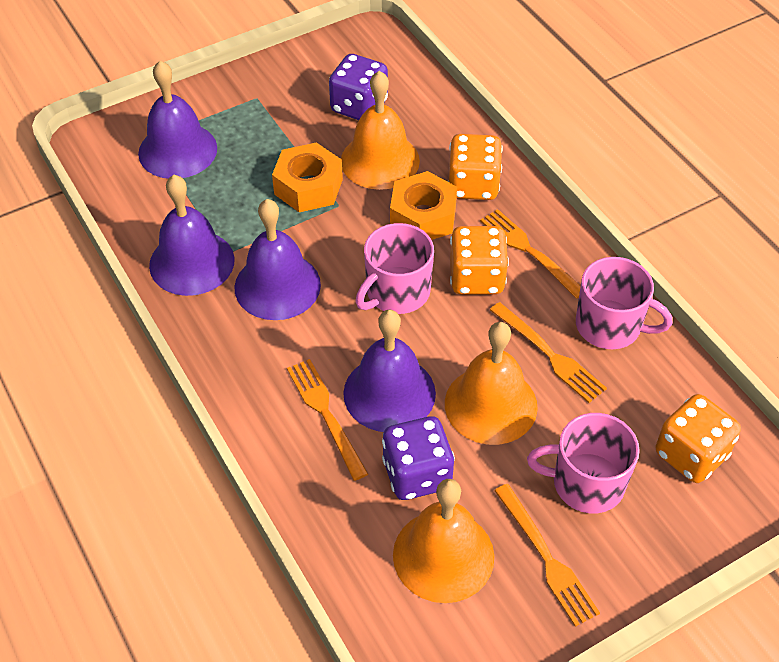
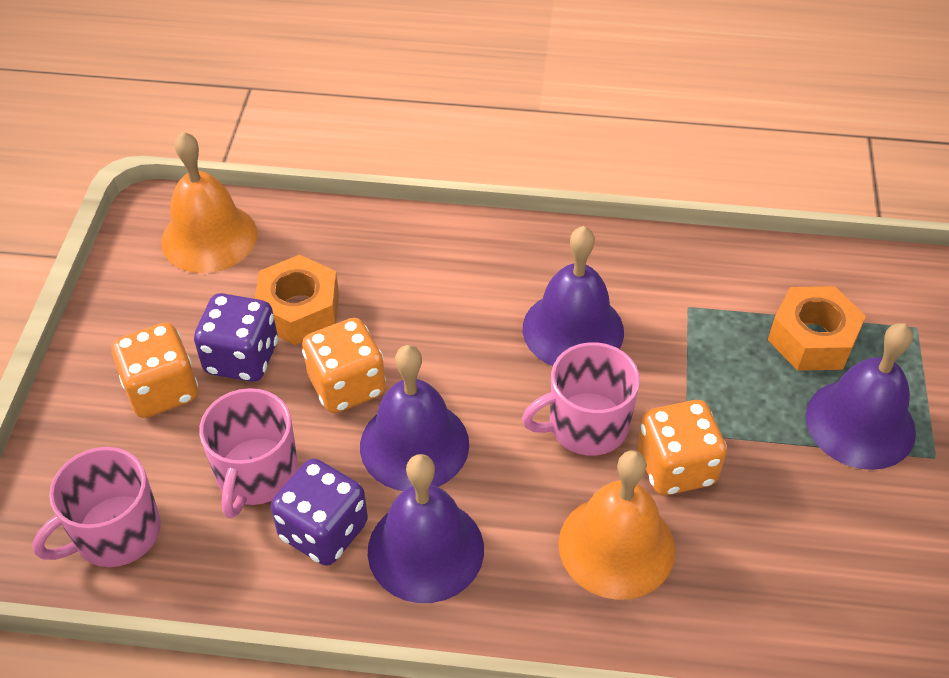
orange bell: [341,71,420,190] [393,479,494,603] [445,322,538,445] = 3 -> [162,132,257,273] [558,451,675,600] = 2
orange fork: [287,359,368,481] [480,209,581,299] [490,302,607,403] [494,484,600,627] = 4 -> none = 0

